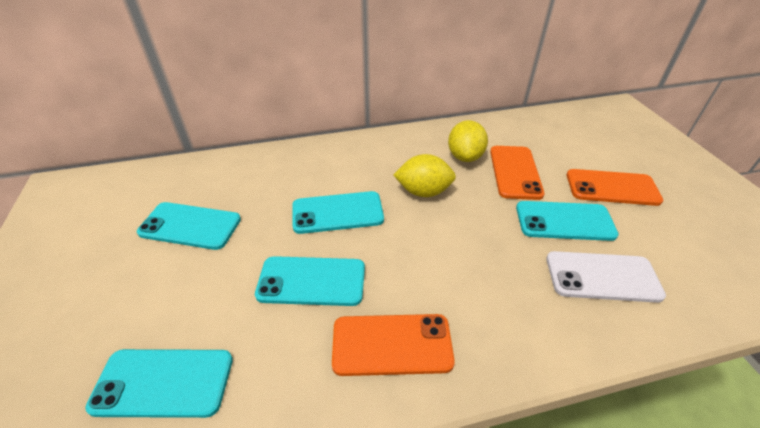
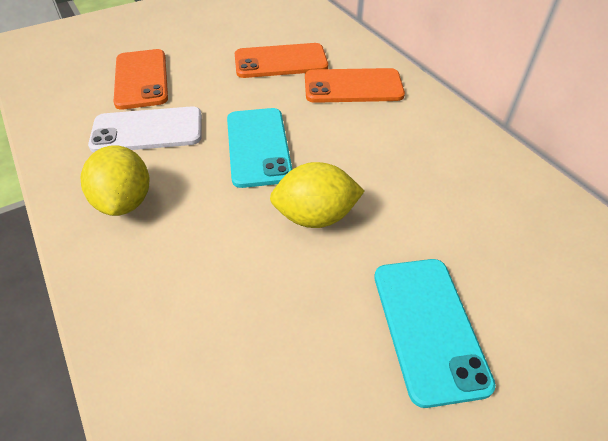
turquoise phone: [85,349,233,418] [137,202,241,250] [255,256,365,306] [292,191,384,234] [516,201,619,241] = 5 -> [227,108,292,188] [374,259,496,408] = 2

